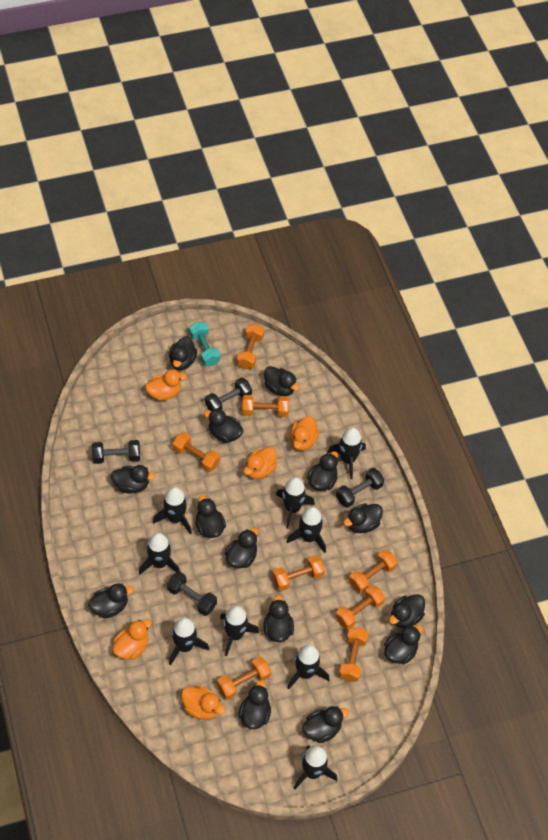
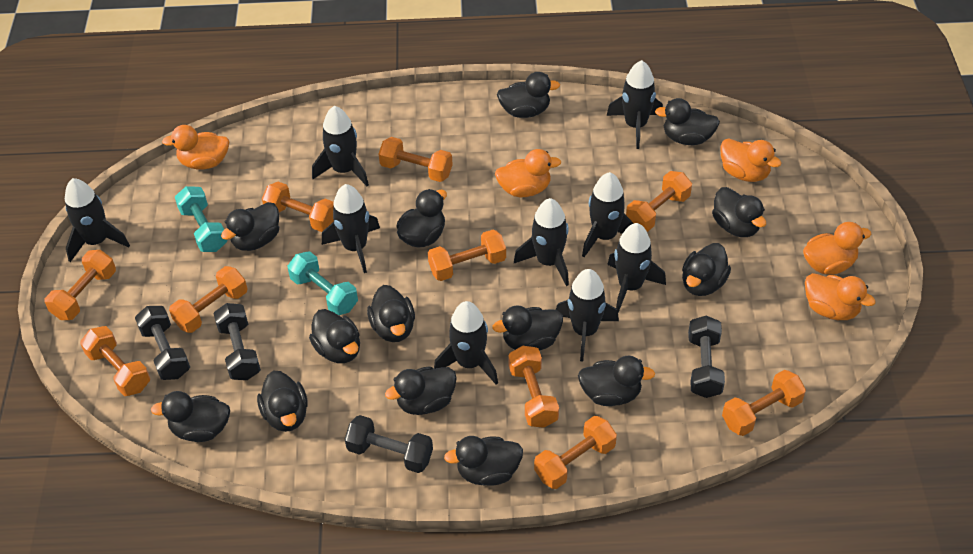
orange dumbbell: [173,432,220,472] [217,657,271,700] [237,324,264,369] [242,395,289,417] [272,555,325,591] [335,585,385,630] [339,627,368,682] [349,549,398,593] = 8 -> [45,250,116,320] [80,326,150,396] [169,266,248,333] [262,182,334,232] [379,137,453,182] [428,230,506,281] [508,346,559,428] [534,416,617,489] [626,171,692,232] [722,370,806,436] = 10
turquoise dumbbell: [189,322,220,366] = 1 -> [175,186,228,252] [287,251,358,315] = 2

